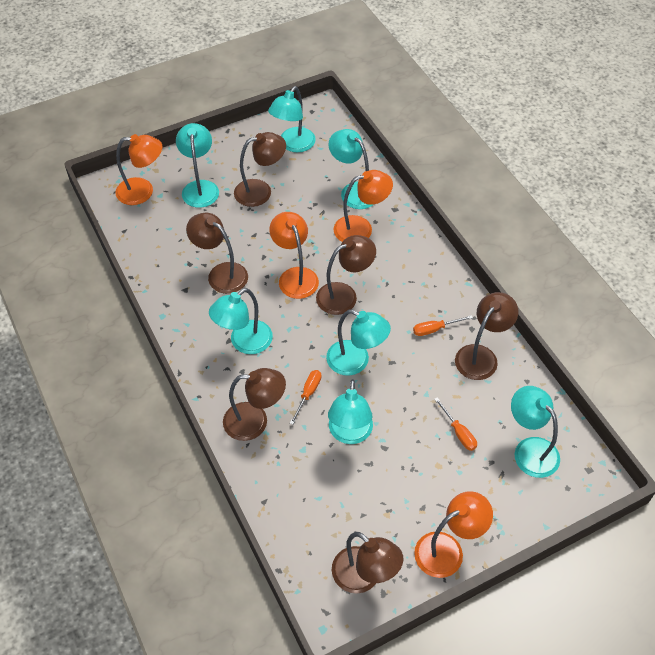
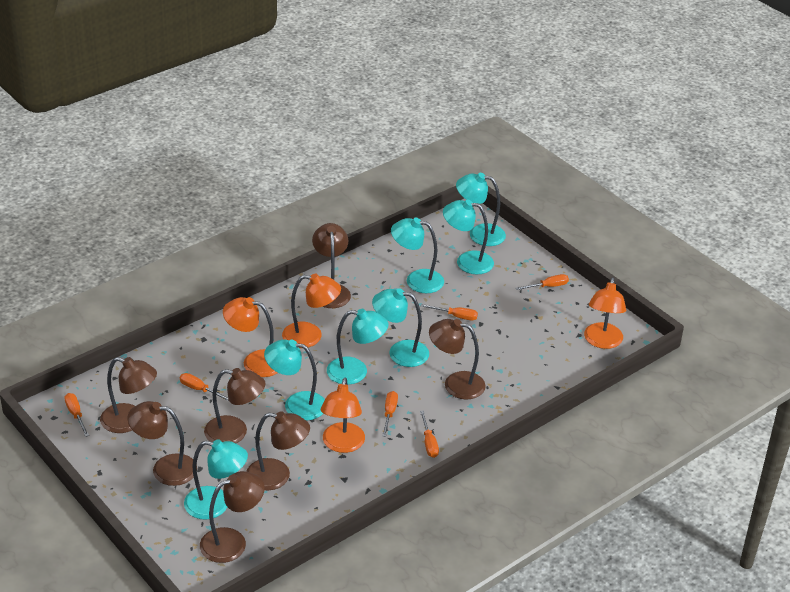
brown lamp: [186,213,248,294] [223,368,286,441] [234,132,286,207] [316,235,376,315] [332,532,403,594] [455,292,518,380] = 6 -> [100,357,157,433] [128,401,197,486] [200,471,265,563] [204,368,265,443] [246,411,310,490] [312,223,351,308] [429,319,486,399] = 7
orange screwdriver: [290,370,321,425] [413,315,473,336] [434,397,477,451] = 3 -> [64,393,89,437] [180,373,229,401] [382,391,398,437] [420,410,439,458] [421,304,478,320] [516,274,569,290] = 6

